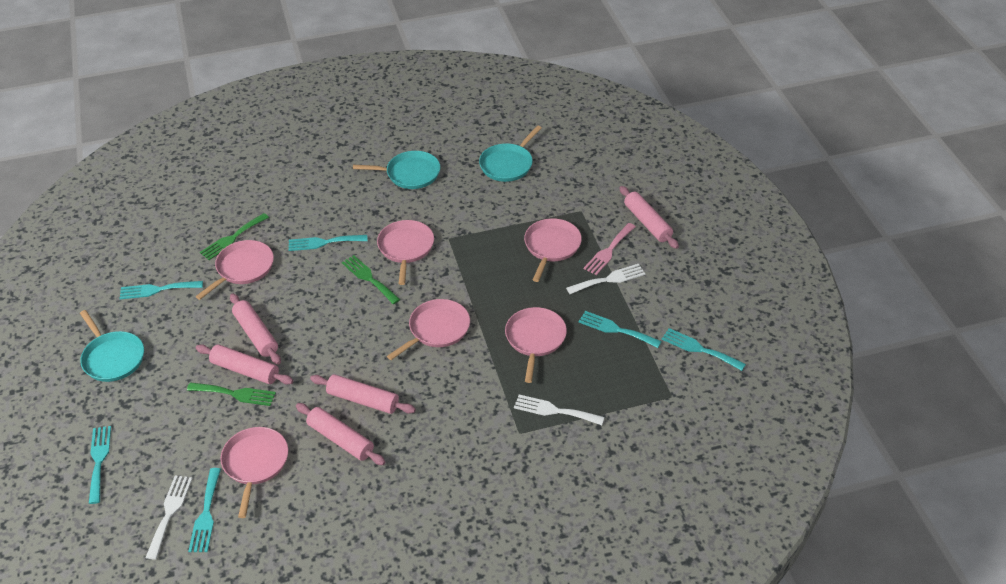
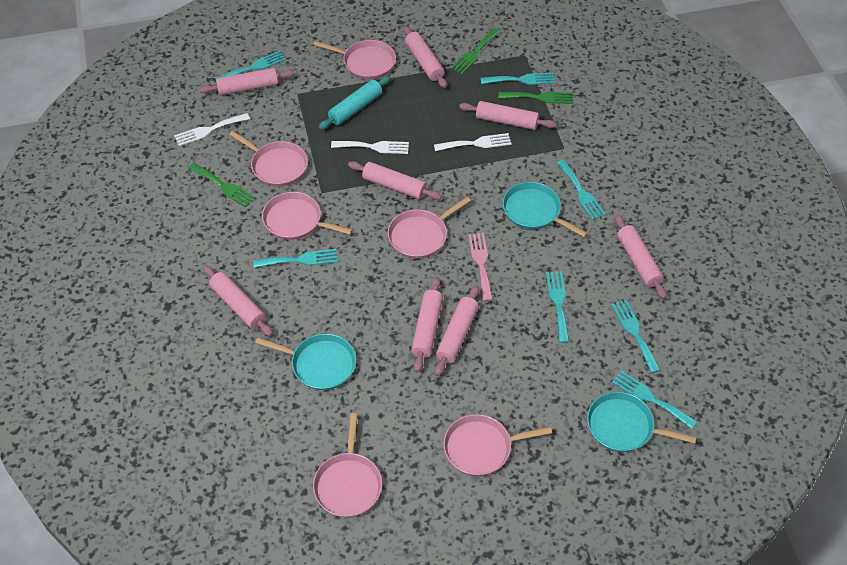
pink rolling pin: [196,344,293,385] [230,294,281,365] [296,403,386,465] [310,374,416,414] [619,186,679,249] = 5 -> [199,68,295,95] [203,265,273,336] [348,161,442,200] [403,26,447,88] [411,277,443,372] [435,285,479,376] [459,101,556,130] [615,215,667,299] = 8
turquoise fork: [89,426,111,504] [120,281,203,299] [188,468,221,552] [288,235,368,251] [578,311,662,348] [662,328,746,371] = 6 -> [215,51,286,79] [253,249,338,268] [481,73,555,85] [546,271,569,343] [557,159,606,220] [612,300,660,373] [612,370,697,429] = 7
turquoise rolling pin: none = 0 -> [319,76,391,130] = 1

